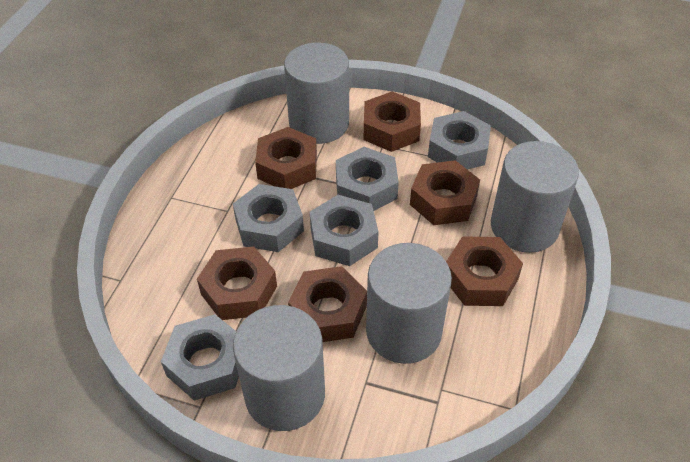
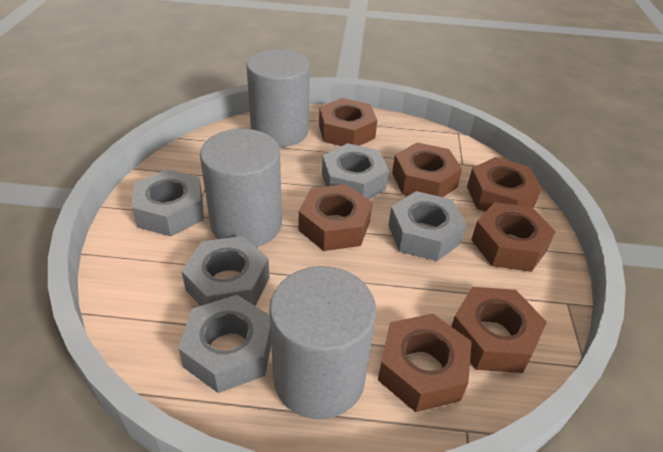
brown nut: [197,247,277,320] [255,127,317,189] [288,266,367,342] [364,92,421,152] [410,160,480,225] [446,236,523,306] = 6 -> [299,184,373,251] [319,98,377,146] [378,314,472,412] [392,143,462,197] [451,287,547,373] [467,157,542,211] [471,202,556,272] = 7
grey cylinder: [233,305,325,431] [284,43,349,144] [366,243,452,364] [491,141,579,253] = 4 -> [200,129,282,247] [246,49,310,147] [269,266,376,419] = 3

